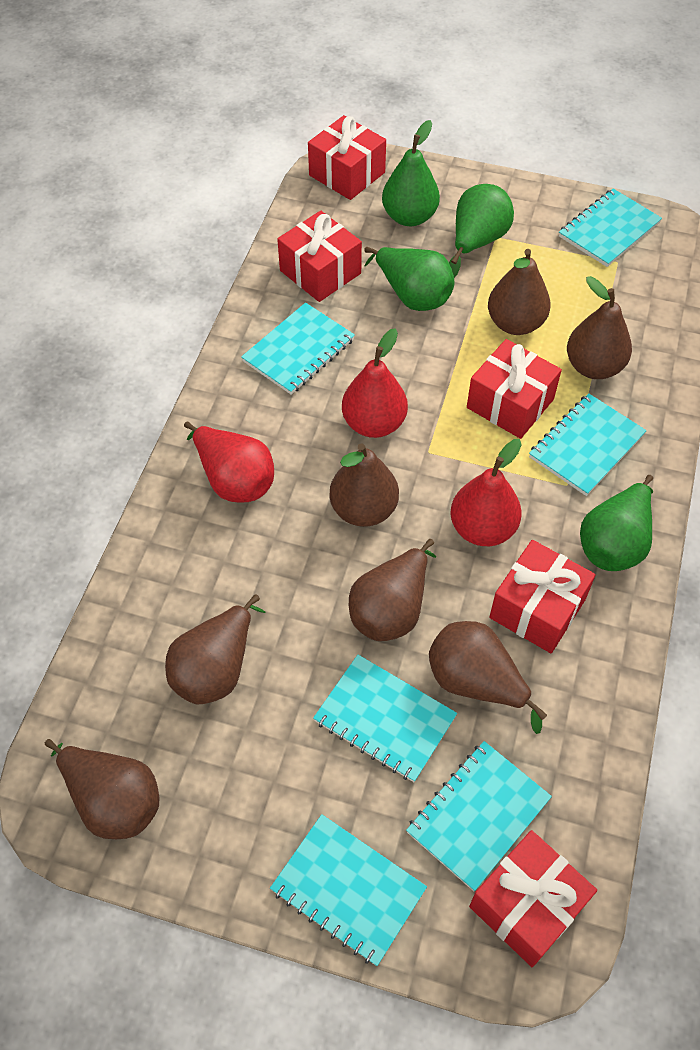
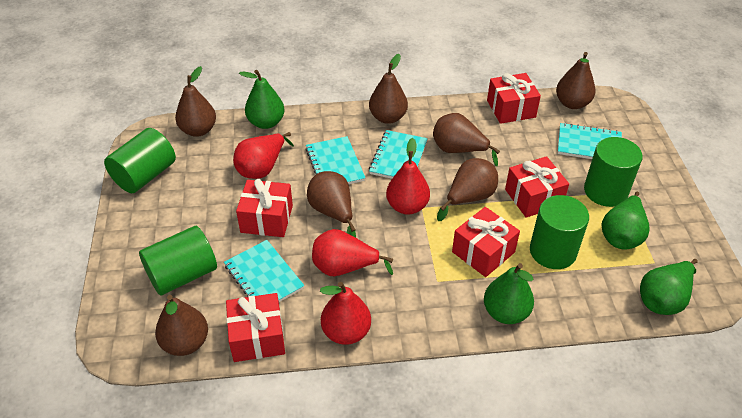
green cylinder: none = 0 -> [104,128,176,193] [139,226,217,296] [530,195,589,269] [584,137,643,207] = 4
red pear: [184,422,274,503] [342,328,408,438] [450,439,522,546] = 3 -> [233,132,294,179] [312,229,393,276] [320,282,371,345] [386,138,430,215] = 4
turquoise notebook: [241,303,355,395] [270,814,427,966] [313,655,457,782] [406,741,552,891] [529,393,647,496] [559,189,662,267] = 6 -> [224,240,305,302] [305,136,366,184] [369,130,428,179] [558,123,622,159] = 4

